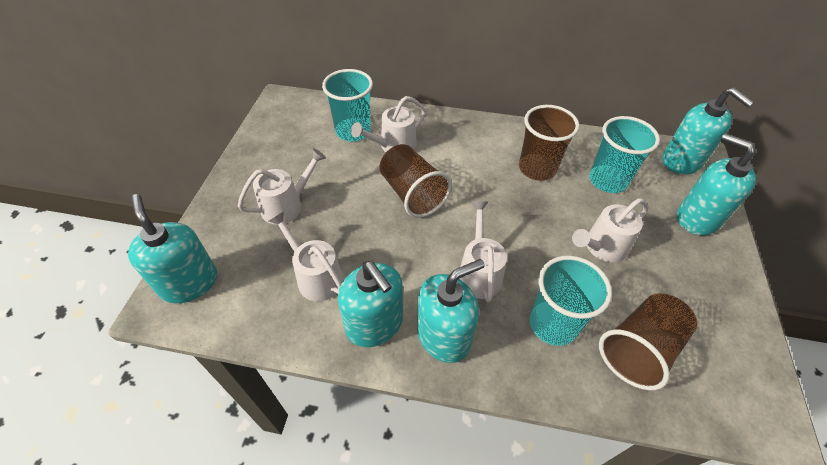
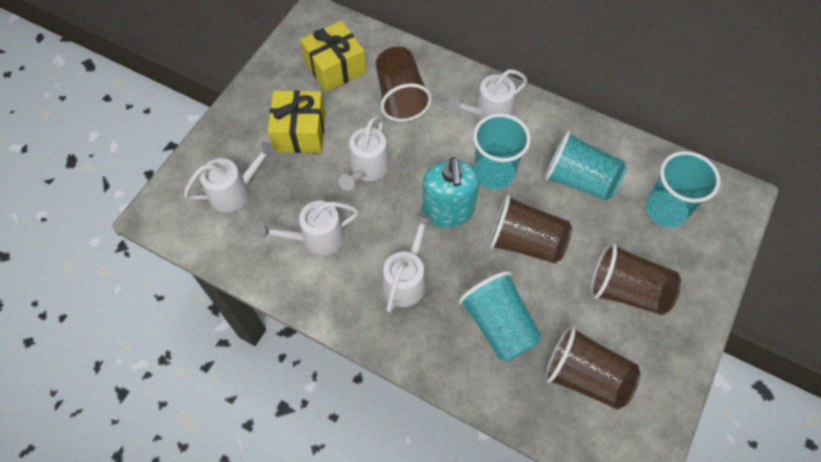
brown cup: [379,144,452,218] [519,105,580,181] [599,293,697,390] = 3 -> [376,47,432,122] [489,194,572,264] [545,325,640,409] [590,243,681,315] = 4
turquoise cup: [322,69,373,142] [530,256,612,346] [589,116,660,193] = 3 -> [458,271,542,362] [473,113,531,190] [544,130,627,201] [646,151,720,228] = 4
turquoise soap dispenser: [128,194,217,303] [338,261,403,347] [417,259,485,363] [662,87,754,174] [677,133,756,235] = 5 -> [422,157,479,227] = 1
yellow gift: none = 0 -> [268,90,325,153] [300,21,366,92] = 2

